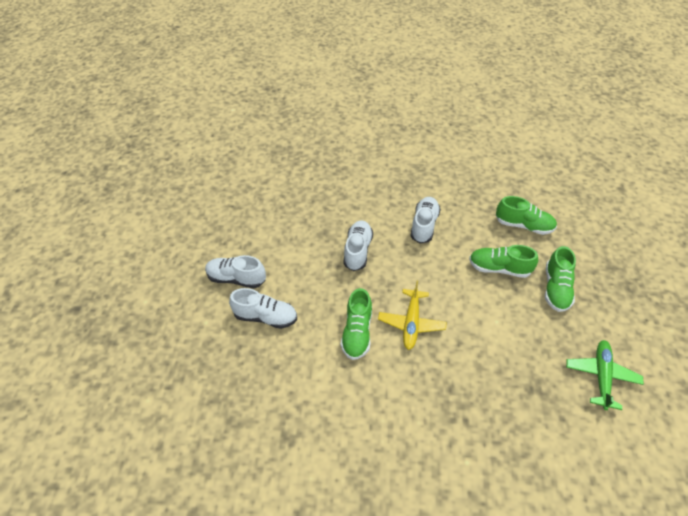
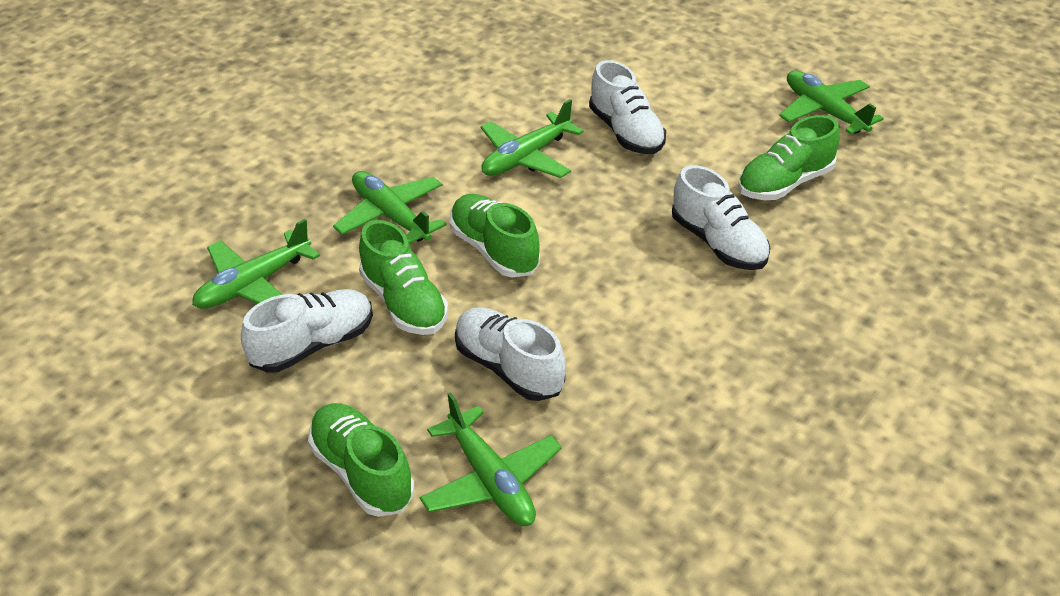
green plane: [566,340,644,410] = 1 -> [192,219,320,309] [333,171,446,244] [419,392,562,526] [481,99,584,178] [779,70,884,135] = 5
yellow plane: [378,281,447,350] = 1 -> none = 0

